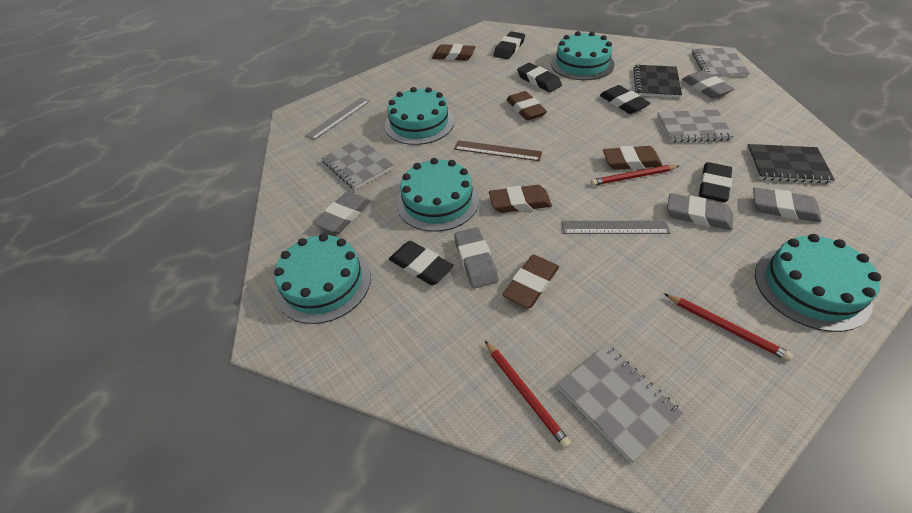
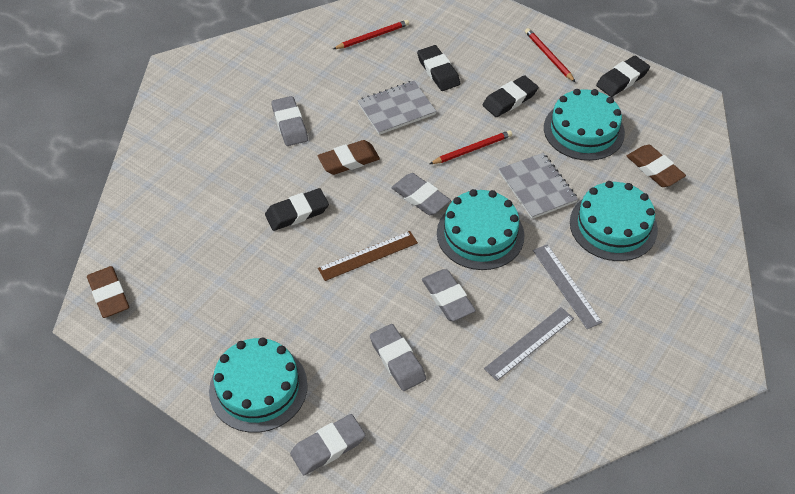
black eraser: [389,241,454,285] [493,31,525,59] [517,63,562,92] [599,85,651,114] [699,162,732,202] = 5 -> [265,188,329,231] [417,45,460,91] [483,75,539,117] [596,56,650,97] = 4
black notebook: [633,65,682,98] [747,144,835,184] = 2 -> none = 0
brown eraser: [432,44,475,61] [489,185,552,213] [503,255,559,308] [506,91,547,120] [603,146,663,170] = 5 -> [87,266,129,318] [318,140,380,175] [627,145,686,187] = 3
grey notebook: [322,138,394,190] [557,345,683,463] [657,109,734,142] [692,47,750,77] = 4 -> [358,81,437,135] [499,153,578,219] = 2
turquoise cake: [274,234,371,324] [385,87,454,145] [397,158,479,232] [551,31,614,80] [755,234,881,332] = 5 -> [209,337,308,433] [437,189,524,270] [544,89,625,161] [570,181,658,261] = 4

